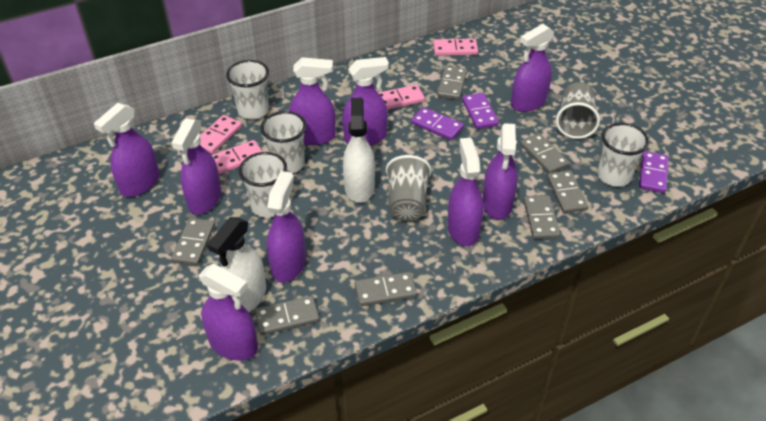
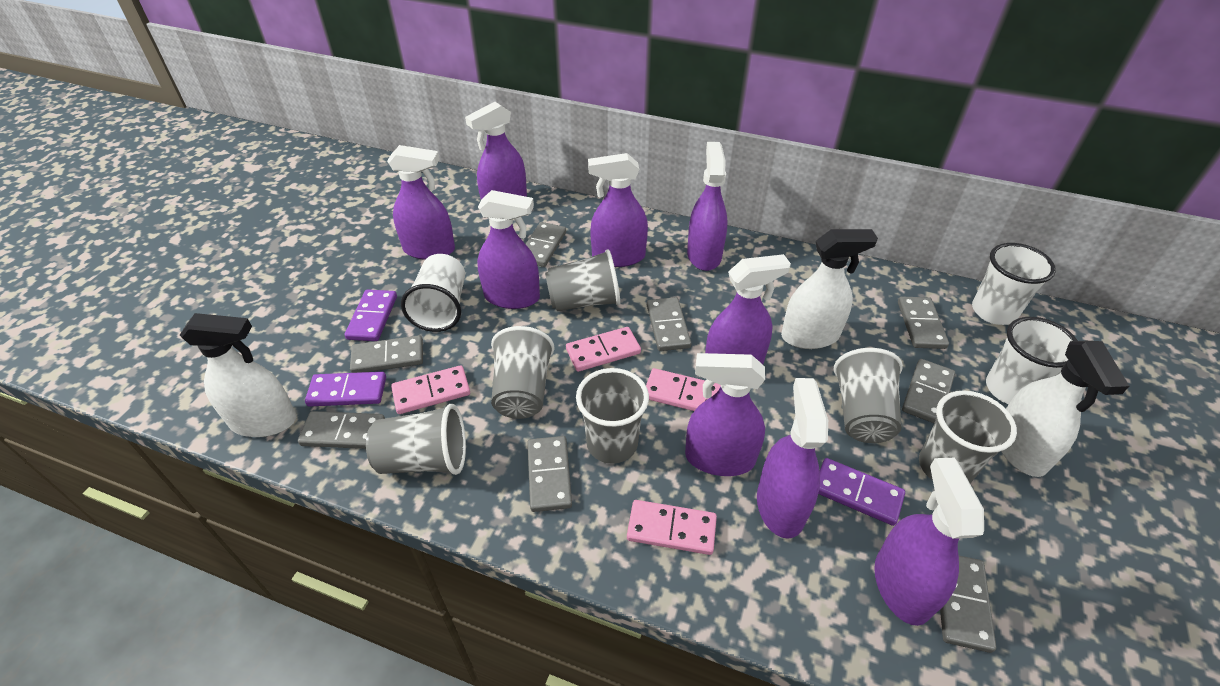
grey cup: [386,155,432,221] [556,82,600,139] = 2 -> [366,404,466,475] [491,326,555,419] [545,249,620,311] [576,368,649,464] [834,348,903,443] [919,390,1017,483] = 6
grey domino: [171,218,215,266] [255,296,320,335] [355,272,417,306] [437,66,467,100] [520,133,570,173] [524,195,560,239] [547,170,588,213] = 7 -> [298,411,385,449] [350,335,423,373] [526,222,566,267] [527,436,572,512] [647,297,691,351] [898,297,949,349] [902,359,955,423] [940,556,996,653] = 8
white cup: [226,60,269,119] [239,152,287,218] [260,111,307,173] [597,123,649,187] = 4 -> [401,254,465,332] [972,243,1056,325] [986,317,1078,404] = 3
white spray bottle: [208,217,266,312] [343,98,375,203] = 2 -> [180,313,296,437] [781,229,878,349] [1001,341,1129,477] = 3

